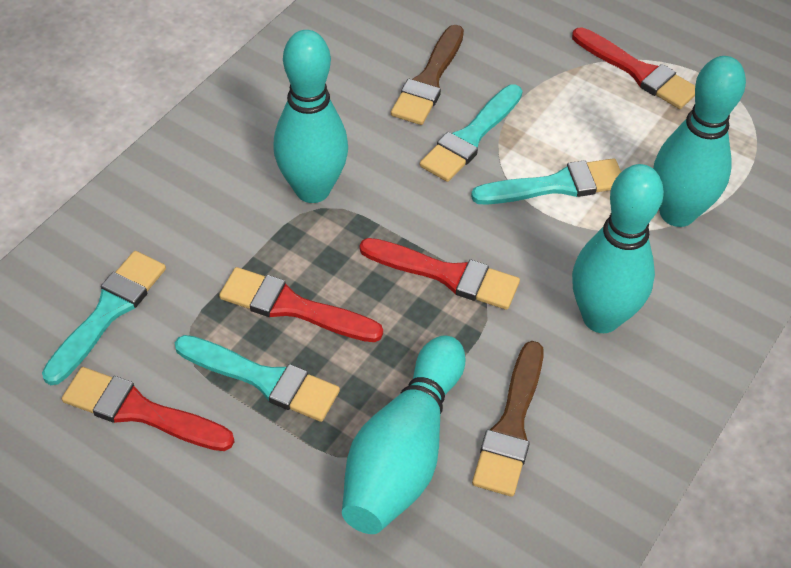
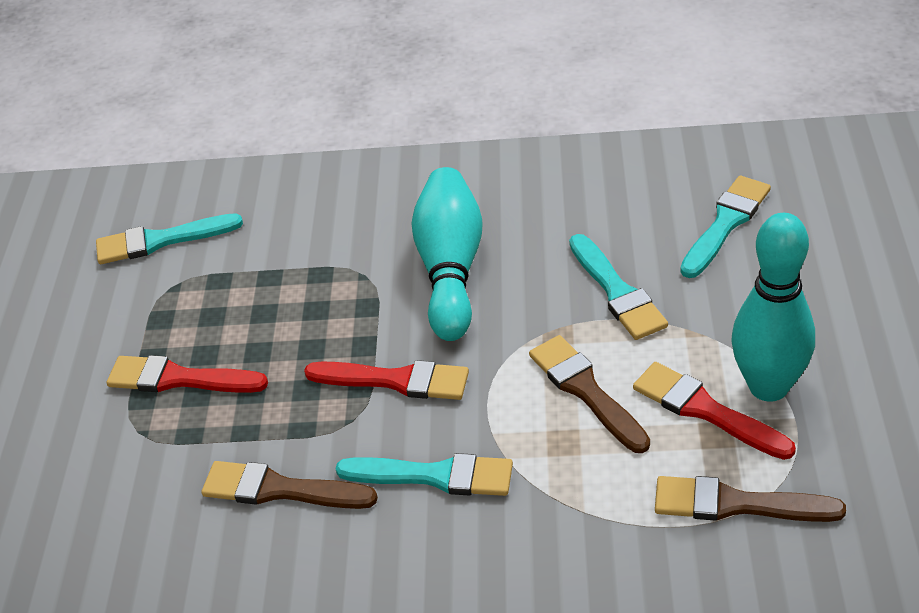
brown brush: [391,25,464,125] [472,341,544,497] = 2 -> [202,461,378,509] [529,335,650,453] [655,476,846,522] = 3
red brush: [62,367,234,451] [219,267,383,342] [360,238,520,310] [572,27,695,109] = 4 -> [106,355,268,393] [304,360,469,400] [633,362,796,460] = 3
turquoise bowling pin: [273,30,348,203] [342,335,466,534] [572,164,664,333] [653,56,746,227] = 4 -> [411,167,483,341] [731,213,815,402] = 2

